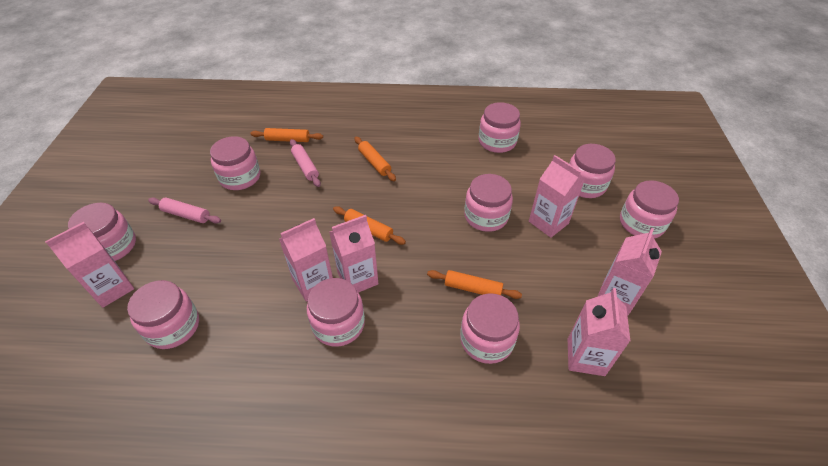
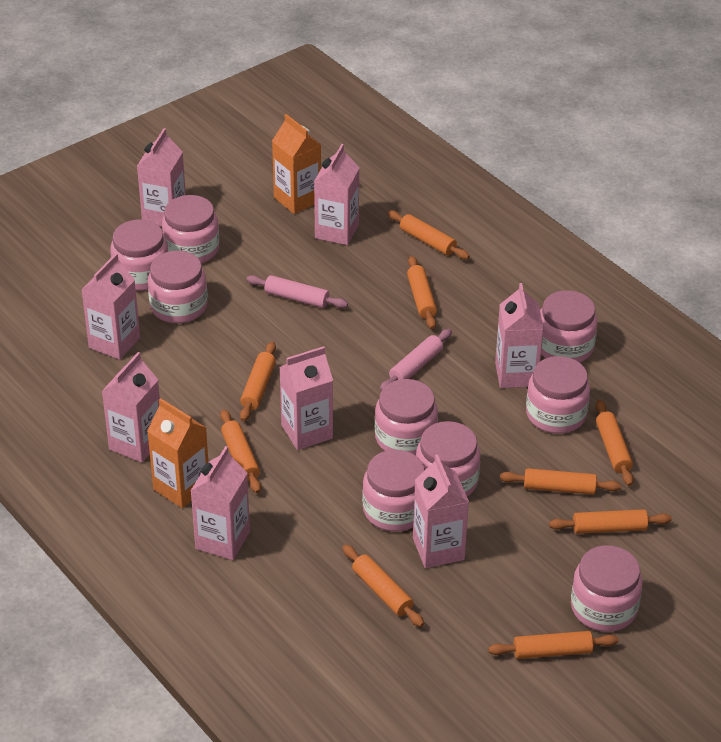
orange carton: none = 0 -> [147,398,208,508] [272,114,321,214] = 2
orange rolling pin: [250,128,323,142] [333,206,406,245] [354,137,396,181] [427,270,522,299] = 4 -> [220,410,261,493] [240,341,276,421] [342,545,424,627] [388,211,470,259] [407,256,437,329] [488,631,618,659] [500,468,621,495] [549,509,672,534] [595,400,634,486] = 9
pink carton: [45,222,134,308] [279,218,333,301] [329,215,378,293] [529,155,585,238] [568,288,630,376] [597,228,662,316] = 6 -> [82,253,140,360] [102,352,160,463] [137,128,186,227] [191,446,250,560] [279,346,333,450] [314,144,359,245] [413,454,469,568] [495,283,544,388] = 8

